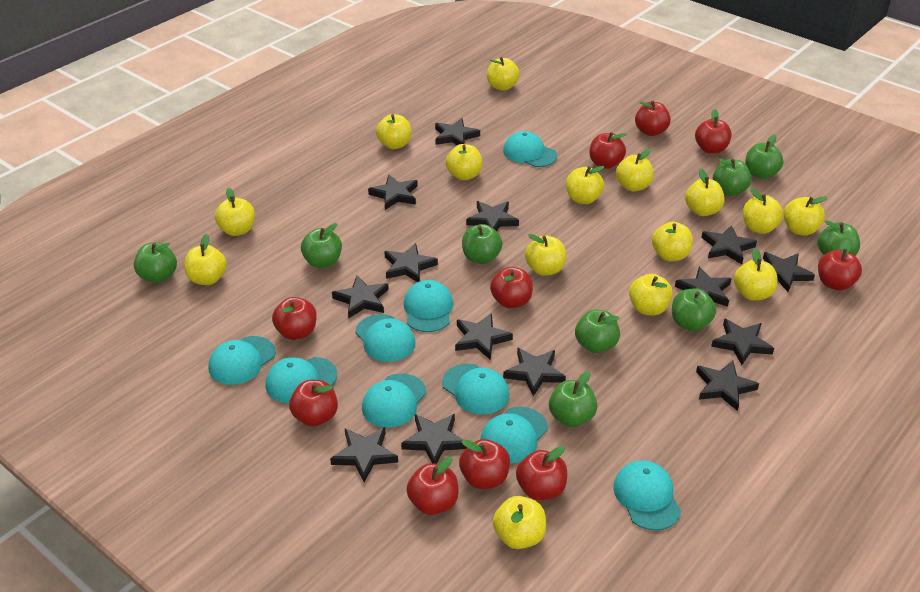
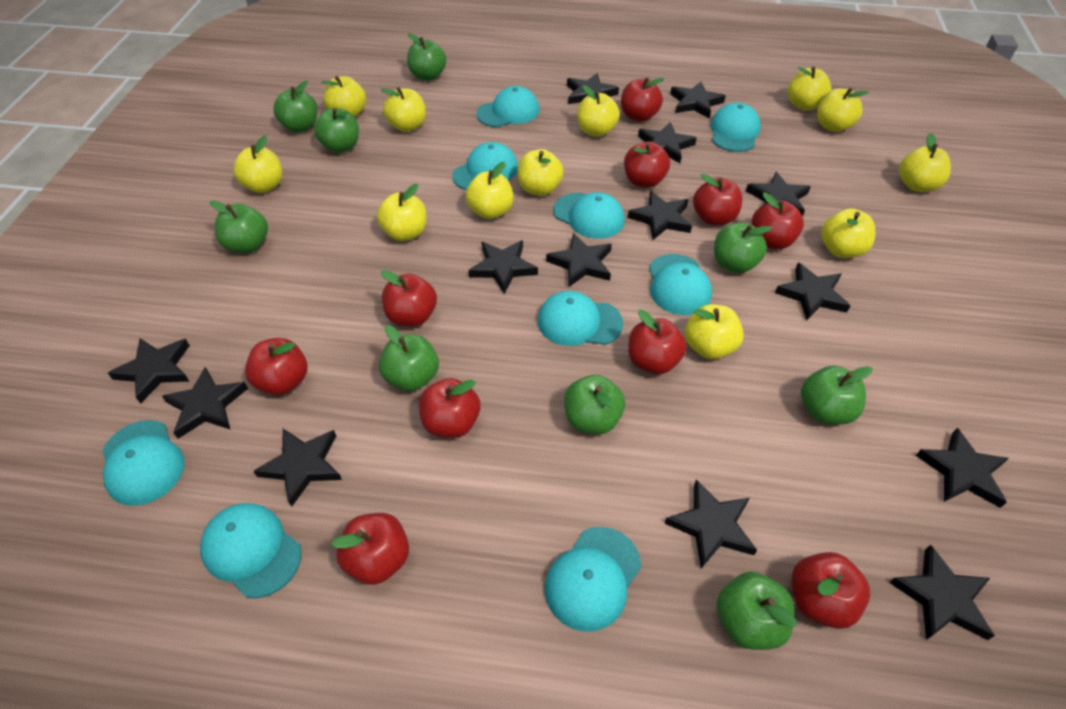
yellow apple: [184,234,227,285] [215,188,255,236] [376,114,411,149] [446,144,482,180] [487,57,520,91] [493,496,546,549] [525,234,566,276] [566,166,604,204] [616,149,654,192] [629,274,673,315] [652,222,693,261] [685,169,724,216] [734,248,777,300] [743,188,783,234] [784,196,828,236] = 15 -> [233,135,282,193] [322,76,366,117] [377,184,426,241] [381,87,426,132] [465,162,514,219] [517,149,564,196] [577,85,620,137] [685,304,744,359] [788,66,831,111] [817,88,869,132] [821,208,875,258] [899,133,951,192] = 12

